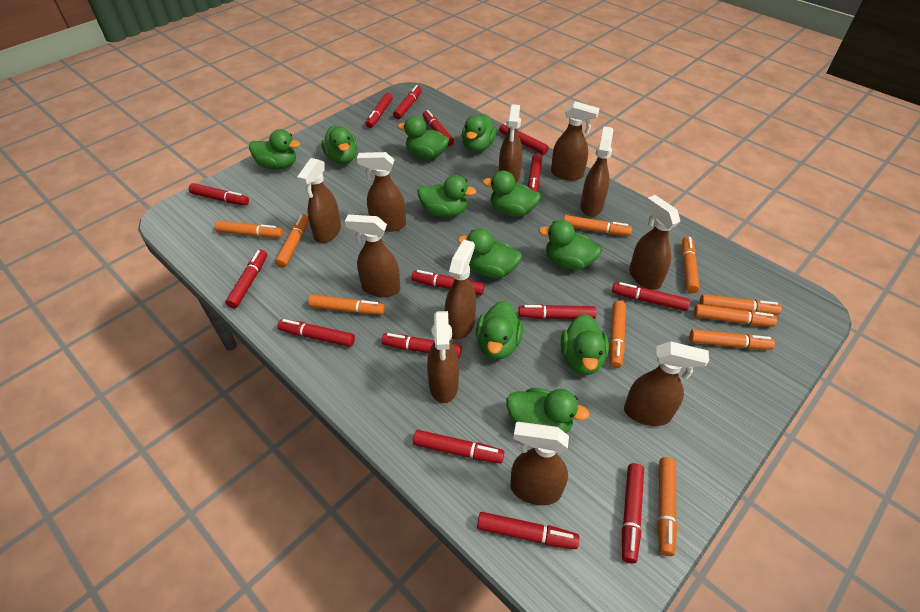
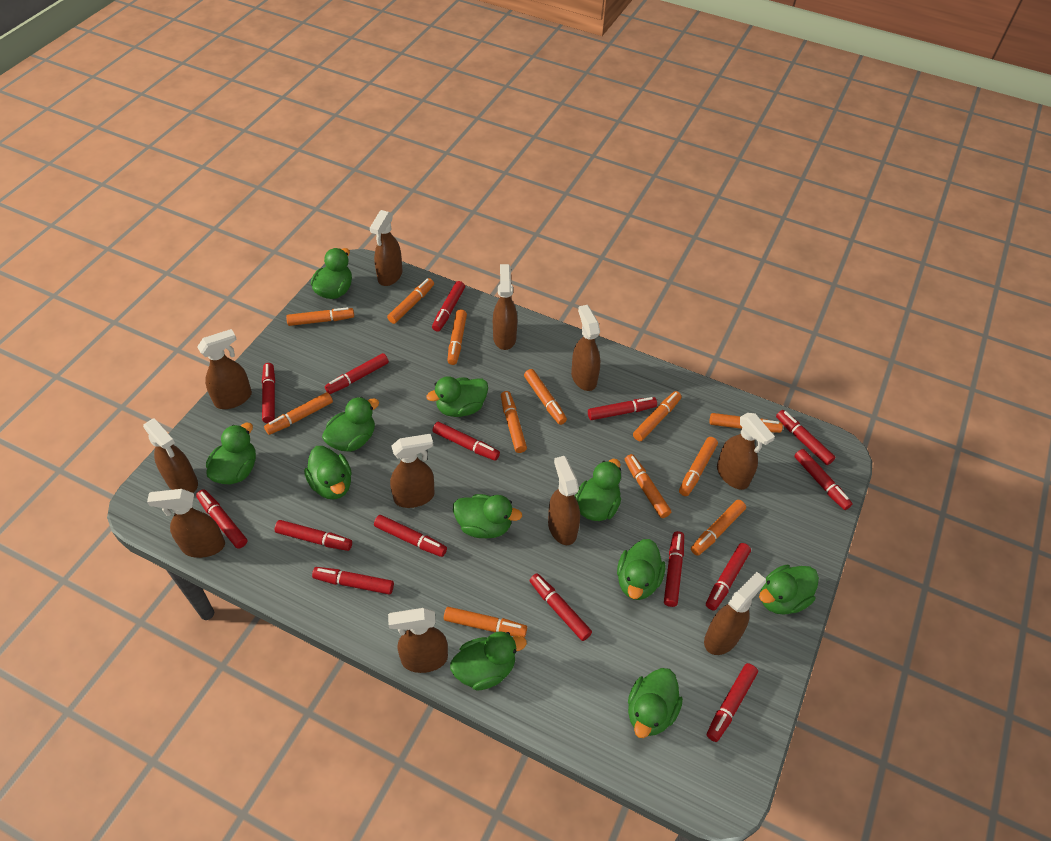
orange marker: [215,221,283,238] [275,214,309,268] [308,295,385,315] [564,215,632,236] [609,300,626,368] [657,457,677,556] [682,236,700,293] [689,329,775,350] [694,304,777,327] [700,294,782,315] = 10 -> [264,392,333,435] [286,307,354,326] [387,278,434,324] [444,607,527,637] [447,309,467,365] [501,391,527,453] [524,369,567,425] [625,454,671,518] [633,391,682,441] [679,437,718,496] [691,500,746,556] [710,413,783,433] = 12

